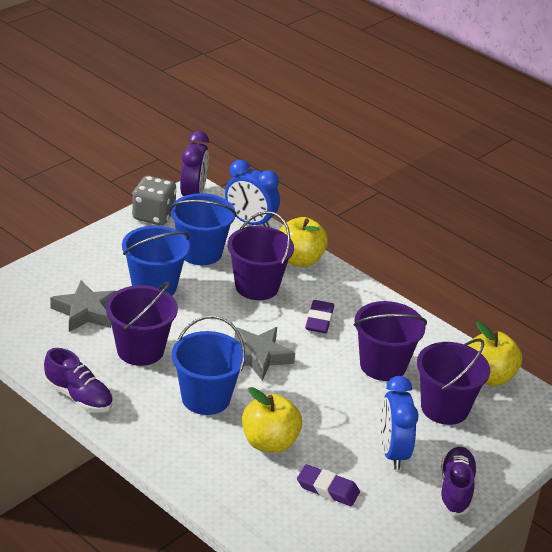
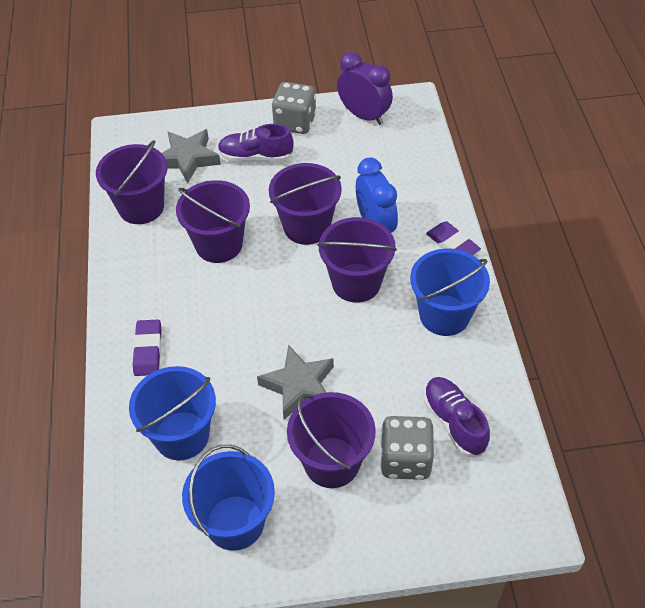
blue clock: [225,160,280,227] [380,376,419,470] = 2 -> [356,157,398,233] = 1
grey dice: [132,176,177,225] = 1 -> [272,82,317,134] [380,416,434,480] = 2
purple bucket: [106,281,178,366] [227,211,294,300] [354,301,427,381] [417,339,490,425] = 4 -> [96,140,167,224] [176,180,250,263] [269,163,342,245] [287,392,376,488] [317,217,397,303] = 5
yellow apple: [242,387,302,453] [279,217,328,267] [468,322,522,386] = 3 -> none = 0

